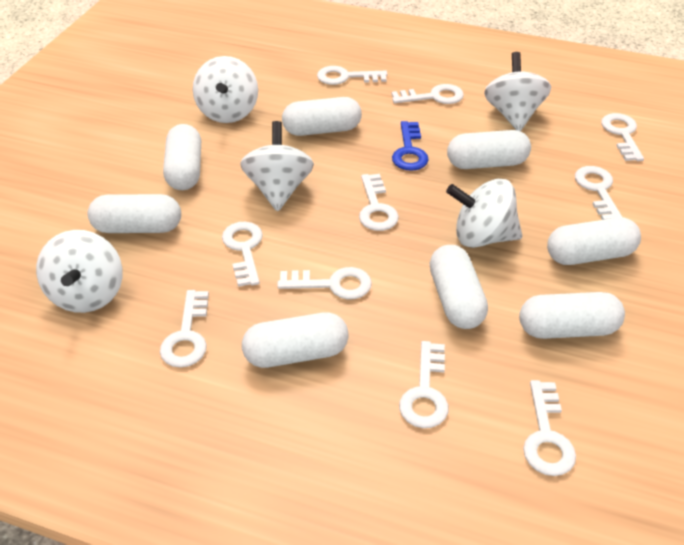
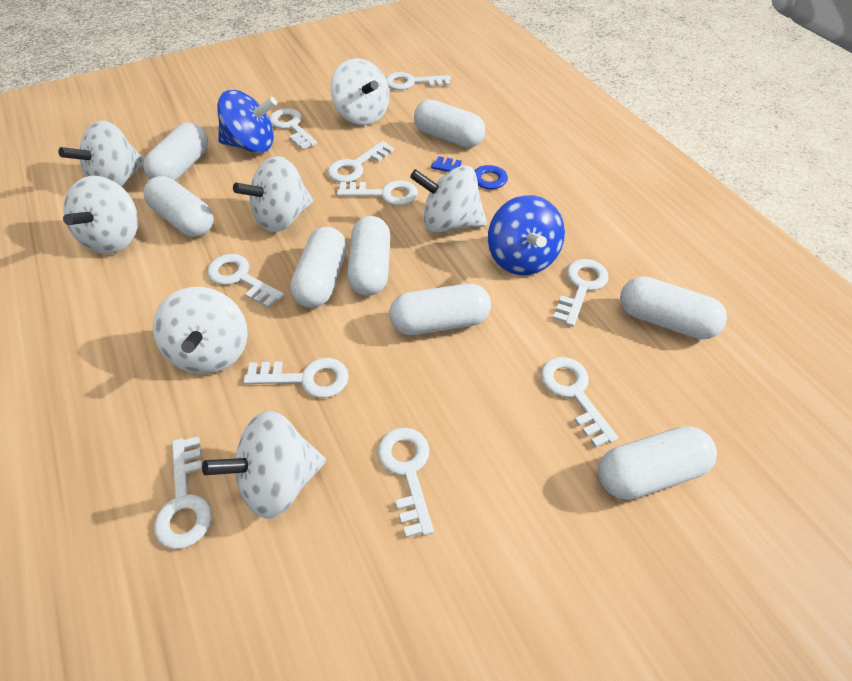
blue spinning top: none = 0 -> [217,90,277,153] [488,195,565,275] = 2
white spinning top: [36,230,123,313] [193,56,258,123] [240,121,314,211] [446,179,522,248] [484,52,551,131] = 5 -> [59,120,144,187] [63,176,138,254] [153,287,248,374] [202,410,326,519] [233,156,313,232] [330,58,390,125] [410,166,487,233] = 7

